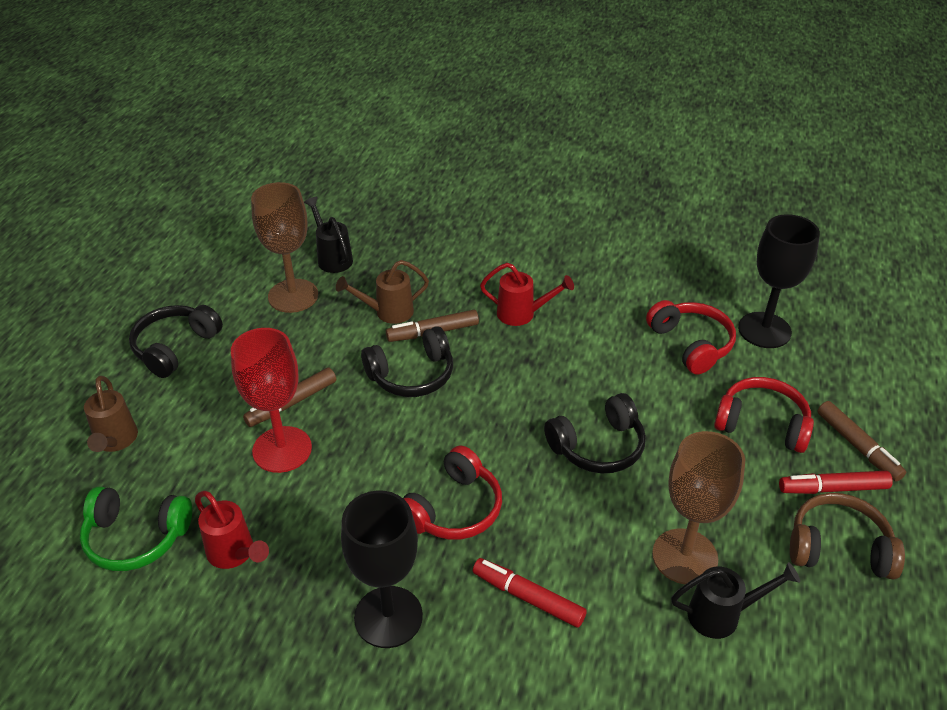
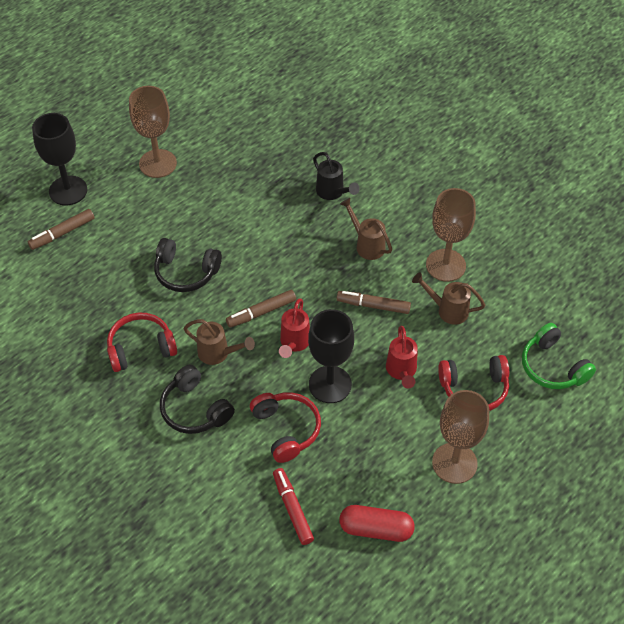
black headphones: [129,305,223,378] [361,326,453,397] [544,393,646,474] = 3 -> [154,238,222,292] [160,364,235,434] = 2
black watering can: [304,197,353,273] [671,562,800,639] = 2 -> [313,152,360,200] = 1
brown goblet: [251,182,318,313] [652,431,745,584] = 2 -> [129,86,177,178] [426,188,476,282] [432,390,489,484] = 3
brown headphones: [790,493,905,580] = 1 -> none = 0
brown watering can: [84,376,138,452] [336,260,429,324] = 2 -> [184,319,255,365] [340,198,392,260] [412,272,485,325] = 3
red capsule: none = 0 -> [339,505,415,542] = 1
red goblet: [231,328,312,473] = 1 -> none = 0
red marker: [473,558,587,628] [779,471,893,494] = 2 -> [273,468,314,545] = 1

